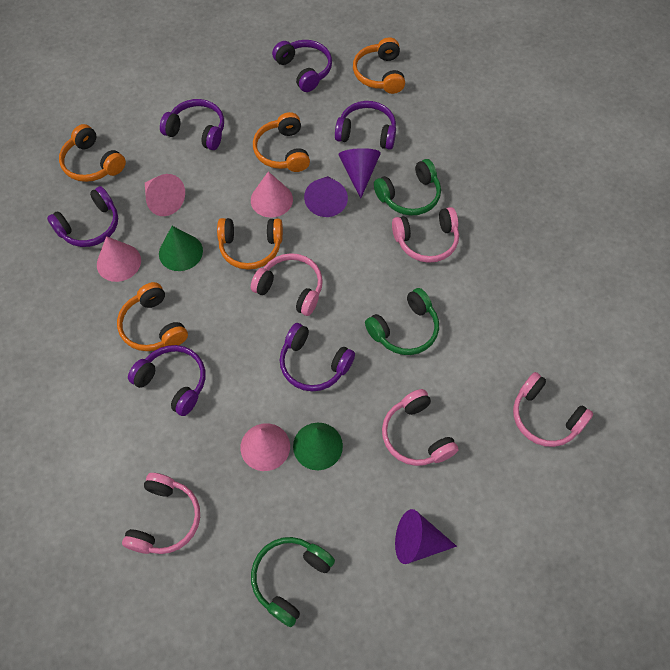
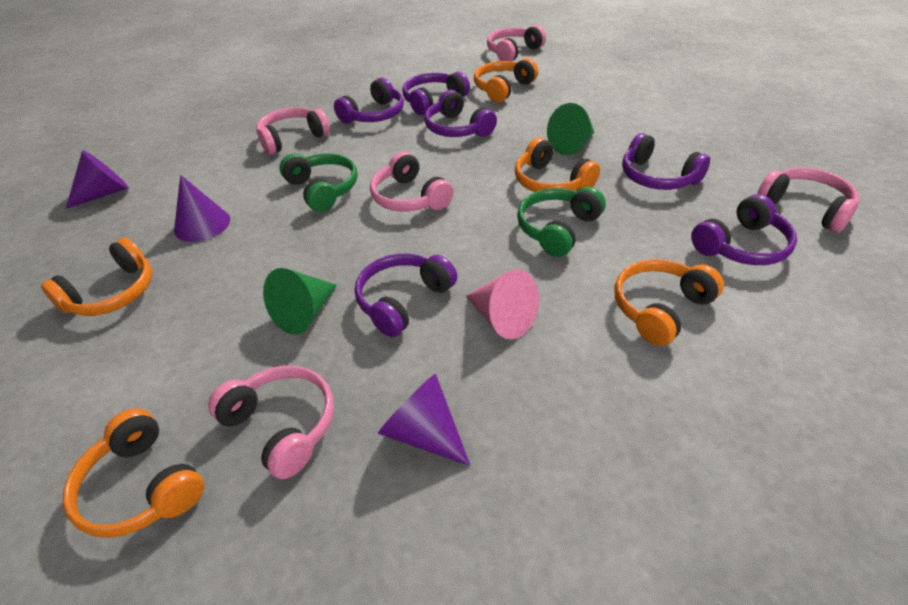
green headphones: [251,537,335,627] [365,288,439,355] [374,159,441,216] = 3 -> [280,153,358,212] [517,187,606,257] = 2
pink cone: [97,236,141,282] [145,174,185,216] [240,423,290,471] [251,171,293,218] = 4 -> [466,269,539,339] = 1

